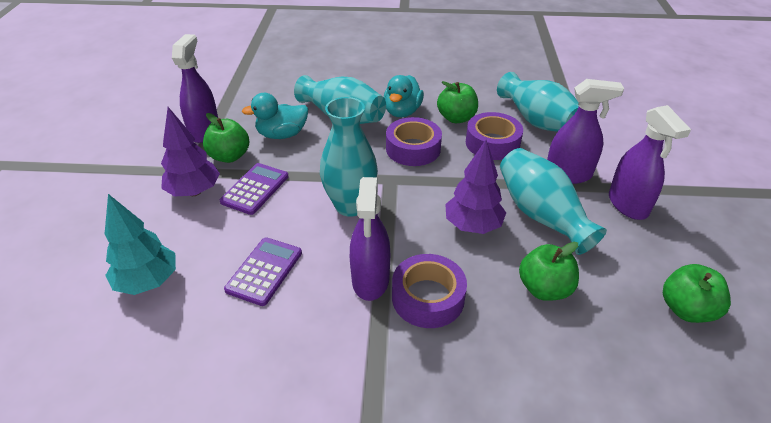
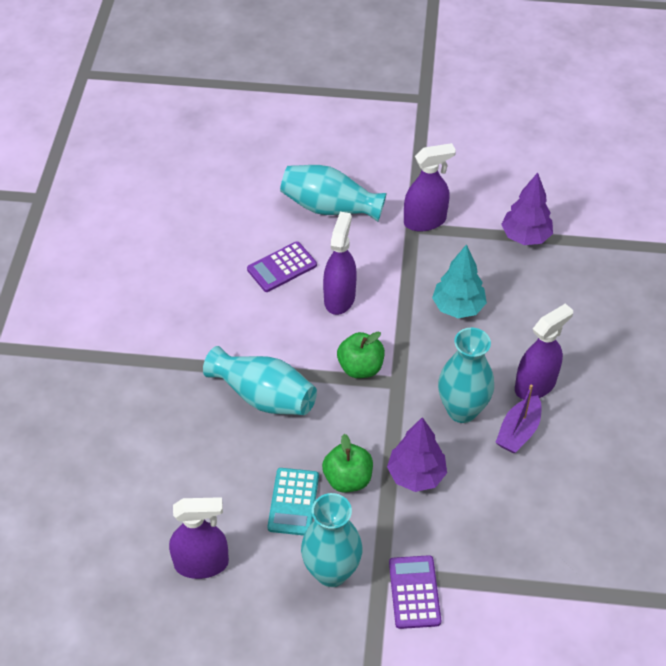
green apple: [203,113,249,163] [437,81,478,123] [519,242,579,301] [663,264,731,323] = 4 -> [322,434,373,493] [337,332,385,378] = 2
purple boat: none = 0 -> [495,384,541,453] = 1
purple tape: [386,117,442,166] [392,254,467,328] [466,112,523,160] = 3 -> none = 0
turquoise calculator: none = 0 -> [268,468,319,536] = 1
turquoise duck: [241,93,308,139] [384,75,424,117] = 2 -> none = 0

